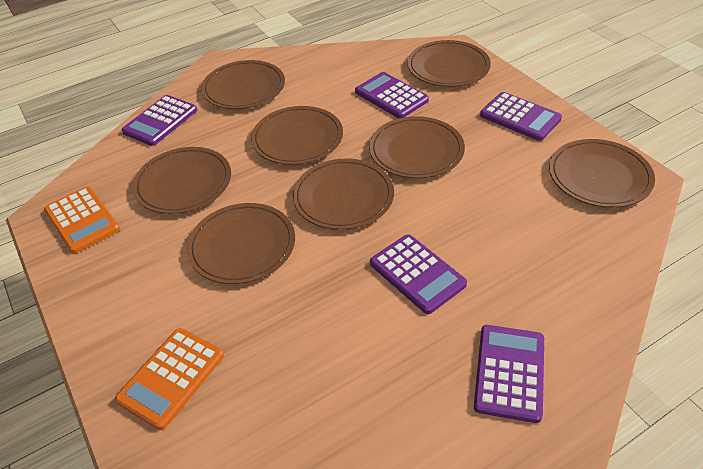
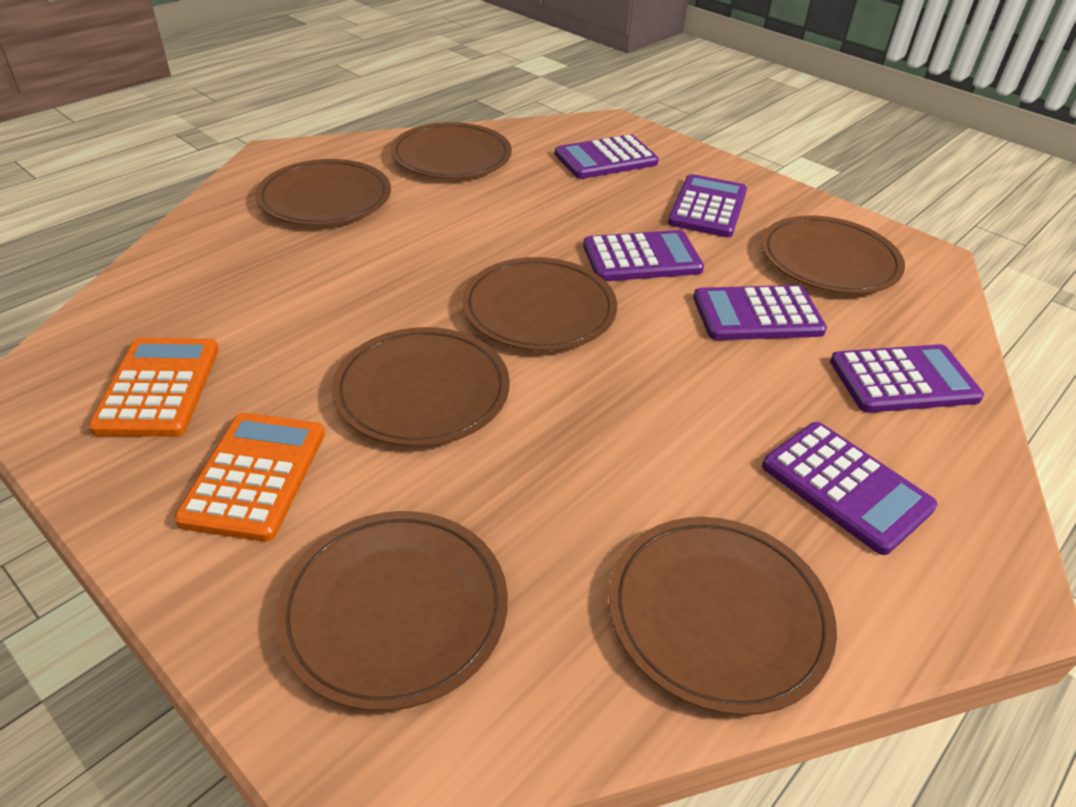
brown plate: [133,147,231,214] [187,203,295,284] [201,60,285,109] [251,106,343,165] [293,158,394,230] [369,116,465,179] [407,40,491,87] [549,139,655,208] = 8 -> [255,159,391,226] [275,511,508,711] [331,327,510,447] [391,122,512,179] [462,257,617,351] [609,517,837,715] [761,215,905,294] = 7
purple calculator: [122,95,197,146] [355,72,429,118] [370,234,467,314] [474,325,544,423] [480,92,562,141] = 5 -> [555,134,659,179] [583,230,704,281] [668,174,747,237] [693,285,827,340] [762,422,937,555] [830,344,984,413] = 6

